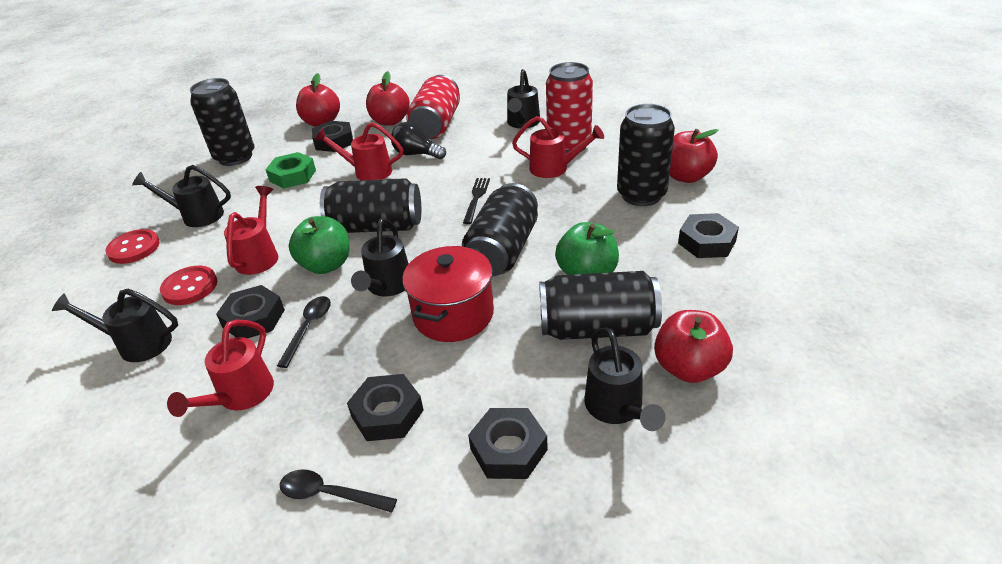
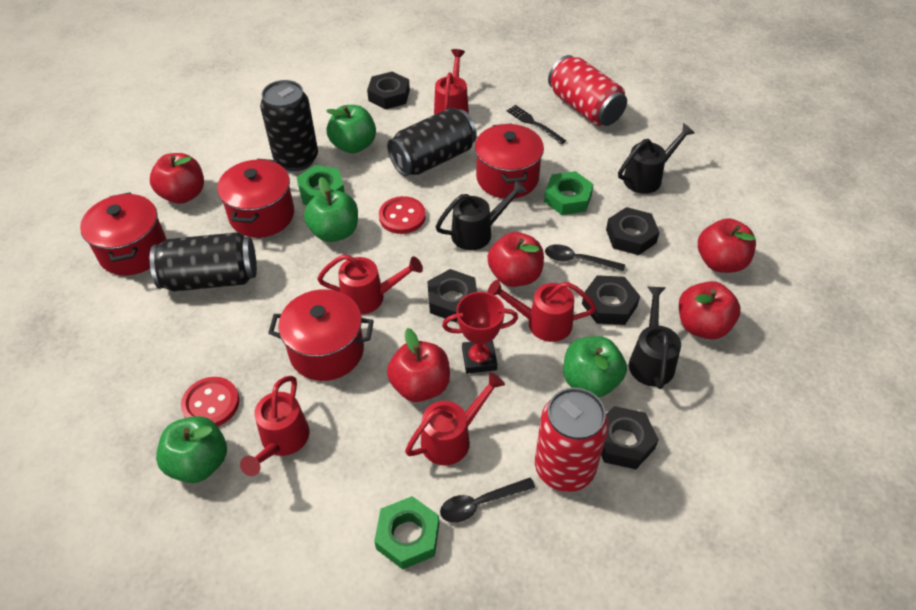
black can: [190,78,255,166] [320,178,421,233] [462,183,538,276] [539,271,662,340] [617,104,675,206] = 5 -> [150,232,257,291] [260,80,318,171] [387,107,477,176] = 3
black light bulb: [391,122,446,159] = 1 -> none = 0
black watering can: [52,288,178,362] [132,165,231,227] [351,218,409,296] [507,69,540,128] [584,327,666,431] = 5 -> [435,180,527,250] [618,123,695,194] [629,287,681,389] = 3
green apple: [289,216,350,274] [555,222,619,275] = 2 -> [156,416,227,483] [304,177,358,242] [326,105,376,153] [563,336,627,397] = 4
green nut: [265,152,316,189] = 1 -> [297,165,345,205] [374,496,439,570] [544,171,594,215] = 3
red apple: [296,73,340,126] [366,71,410,126] [654,310,733,383] [670,129,719,183] = 4 -> [150,153,204,204] [387,328,450,402] [487,232,544,287] [679,281,741,339] [698,218,756,273] = 5
red pot: [402,246,494,342] = 1 -> [80,192,167,276] [217,159,294,238] [268,289,374,381] [475,123,544,199] = 4
red trophy: none = 0 -> [442,292,518,374] = 1
red watering can: [167,319,274,417] [224,186,278,275] [315,122,403,180] [512,116,604,178] = 4 -> [240,376,309,476] [317,254,423,314] [405,372,505,465] [434,49,469,115] [488,280,596,342] = 5

